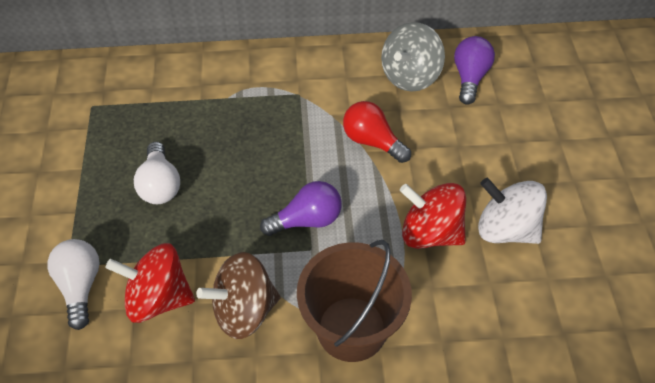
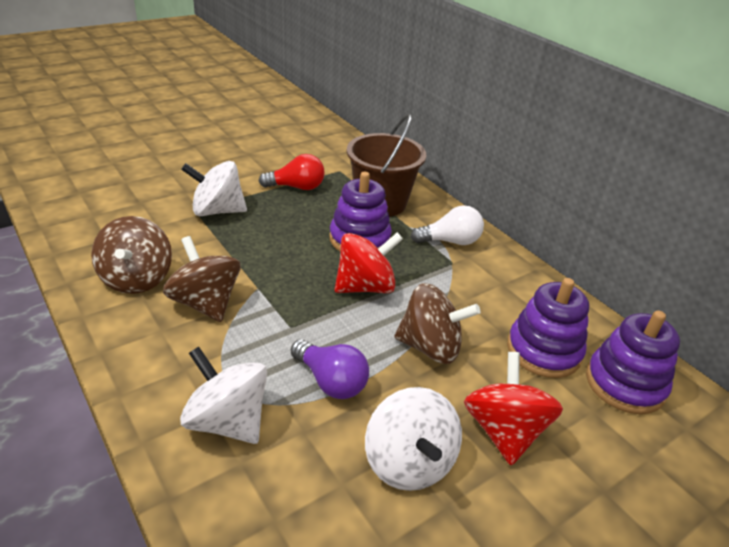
brown spinning top: [196,252,281,339] = 1 -> [91,216,172,294] [163,236,241,322] [394,283,481,364] = 3
grey spinning top: [381,22,445,91] = 1 -> none = 0
purple light bulb: [260,181,342,236] [454,36,495,105] = 2 -> [291,339,369,399] = 1
purple stacking toy: none = 0 -> [329,172,392,251] [507,278,589,378] [586,310,680,414] = 3
white light bulb: [47,239,100,330] [134,142,180,204] = 2 -> [411,205,484,245] = 1
white spinning top: [478,178,547,244] = 1 -> [180,347,267,444] [181,161,247,216] [365,387,462,491] = 3

